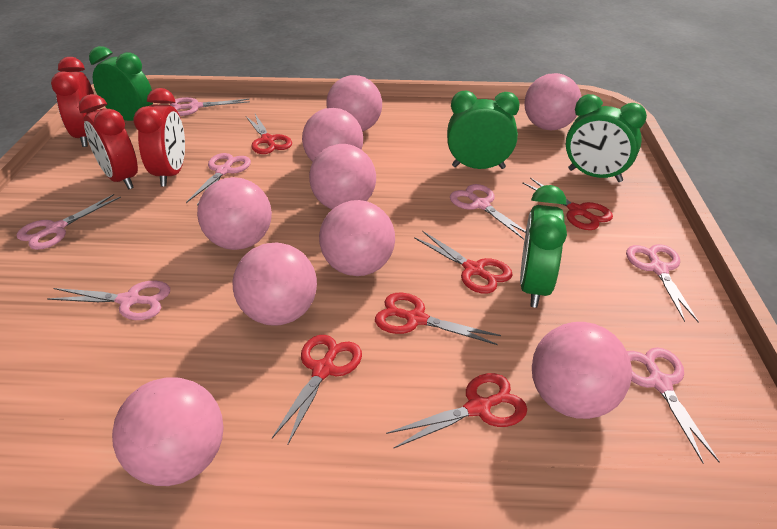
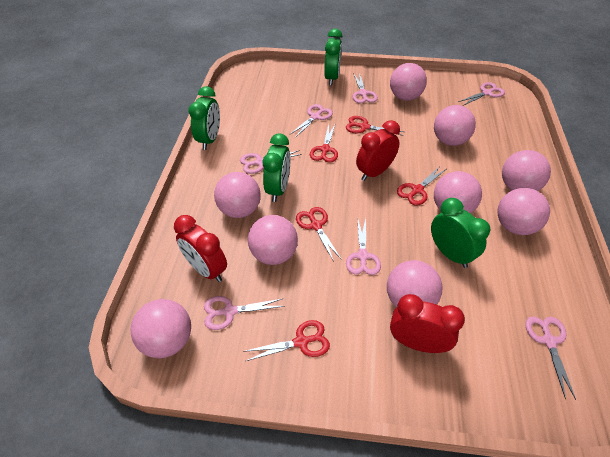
red scissors: [246,114,292,154] [272,335,362,445] [375,293,501,345] [386,373,527,449] [414,231,513,294] [522,178,613,230] = 6 -> [243,320,330,361] [296,207,342,262] [310,124,338,163] [346,116,404,136] [397,167,446,205] = 5

